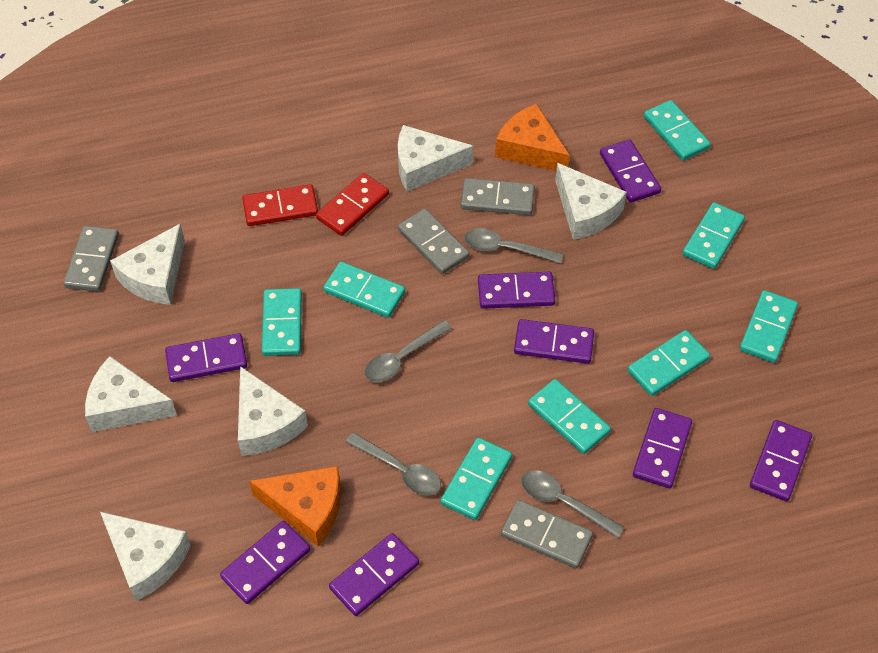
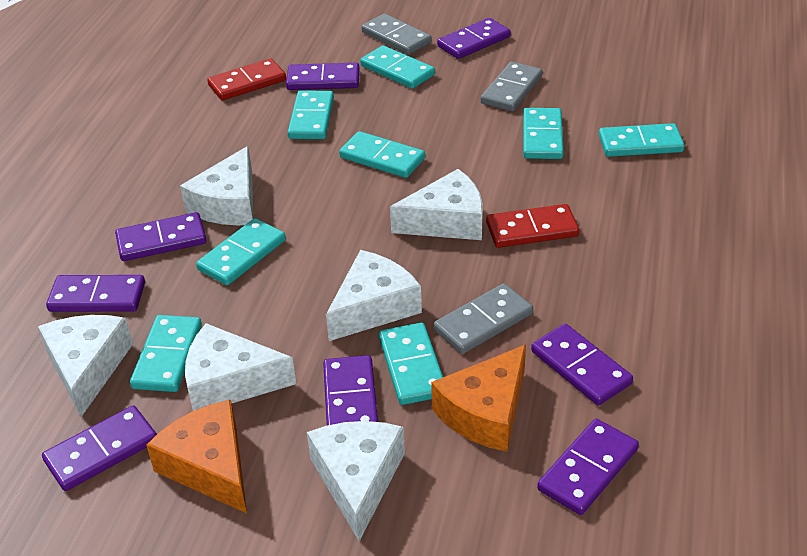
grey domino: [63,226,119,291] [398,209,470,274] [461,178,535,215] [501,500,593,568] = 4 -> [361,14,432,55] [434,283,533,354] [481,62,542,111] = 3
grey spoon: [345,432,441,495] [365,320,452,382] [465,228,563,263] [521,470,624,538] = 4 -> none = 0

